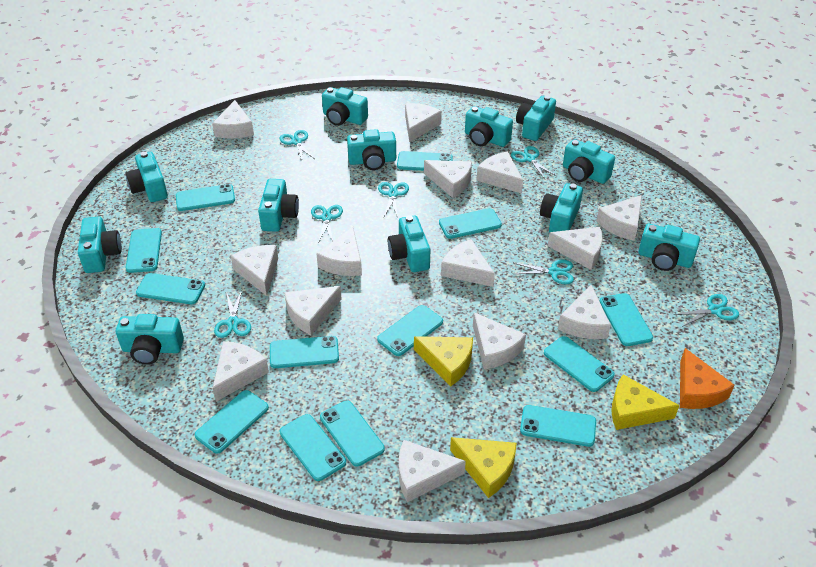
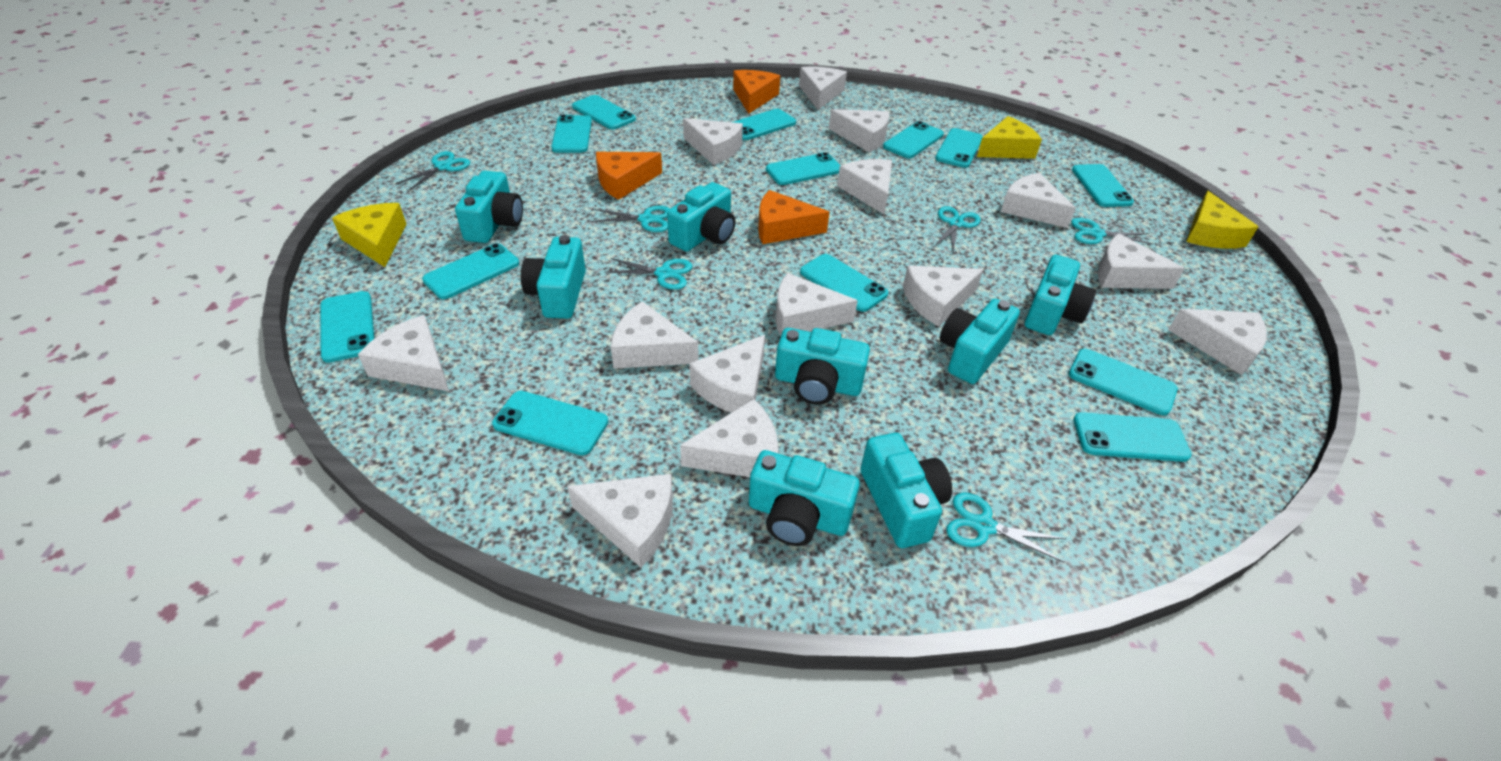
orange cheese: [680,348,735,409] = 1 -> [596,152,662,200] [733,70,780,114] [758,190,830,244] = 3
turquoise camera: [78,216,122,273] [116,314,184,365] [125,152,168,202] [258,179,299,232] [322,87,368,126] [347,129,396,170] [388,215,430,272] [465,106,513,147] [516,95,556,141] [540,183,583,232] [563,139,615,184] [638,223,700,271] = 12 -> [455,171,523,243] [521,235,586,319] [667,182,735,252] [749,450,860,546] [775,328,870,405] [861,433,952,548] [940,299,1020,384] [1025,255,1096,335] = 8
turquoise scissors: [214,290,251,338] [280,130,315,162] [311,205,343,242] [378,182,409,218] [511,146,556,179] [514,260,574,284] [673,294,739,327] = 7 -> [395,151,470,191] [591,206,670,232] [604,258,692,290] [934,206,981,252] [946,492,1066,563] [1071,218,1154,245] = 6

